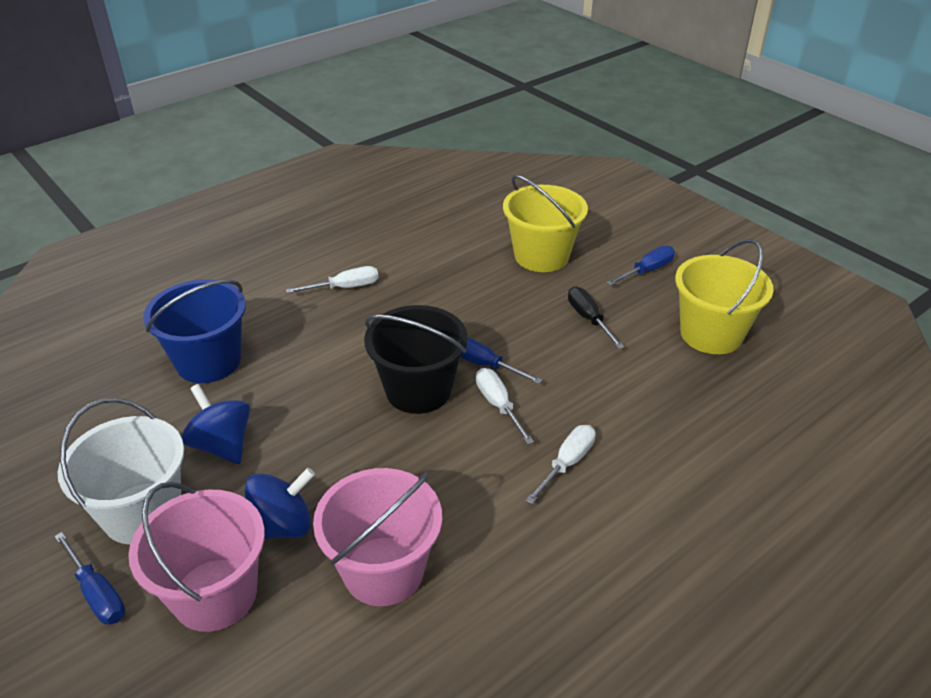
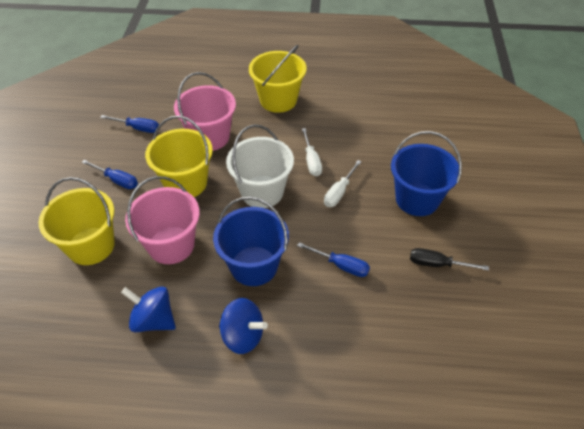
black bucket: [364,305,468,414] = 1 -> none = 0
blue bucket: [143,279,246,383] = 1 -> [213,196,289,286] [391,131,462,216] = 2
white screwdriver: [286,266,379,293] [476,368,534,444] [526,425,596,504] = 3 -> [302,128,322,176] [324,160,362,207] = 2
yellow bucket: [503,175,588,272] [675,239,773,354] = 2 -> [38,177,115,265] [145,116,213,197] [249,45,306,113] = 3

